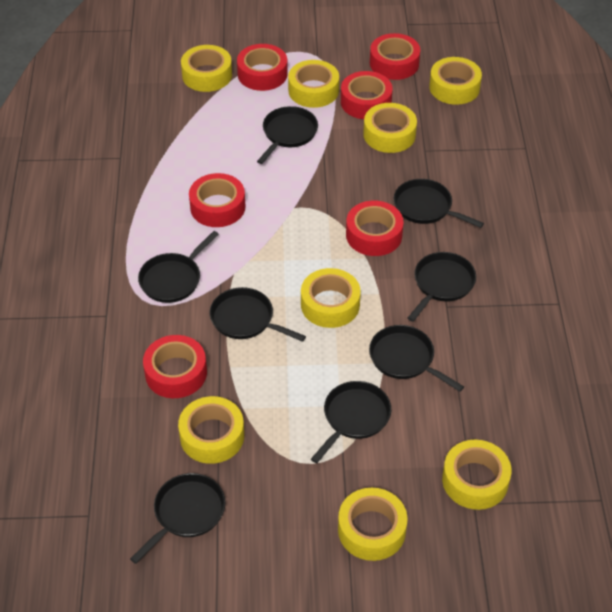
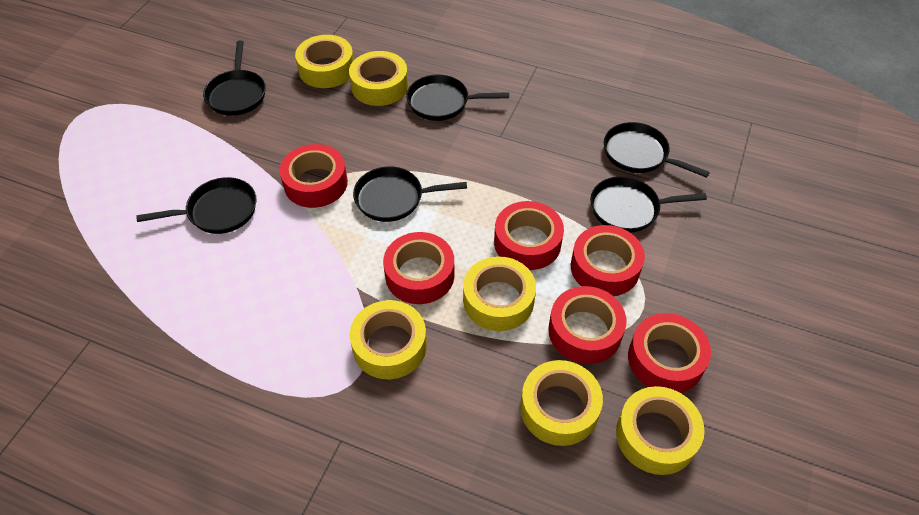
black pan: [130,473,226,564] [138,231,219,303] [210,287,306,342] [257,106,318,164] [311,381,391,463] [369,325,464,392] [394,179,484,228] [408,252,476,322] = 8 -> [136,177,257,234] [203,41,266,116] [353,166,467,222] [406,75,509,121] [590,176,707,233] [604,122,710,178] = 6
yellow tape: [178,396,244,464] [181,45,232,92] [288,60,339,108] [301,268,361,328] [338,488,407,561] [363,103,417,153] [429,57,482,105] [442,440,512,510] = 8 -> [295,35,354,88] [349,51,408,106] [350,300,427,379] [463,256,536,331] [520,360,603,446] [616,386,705,475] = 6

